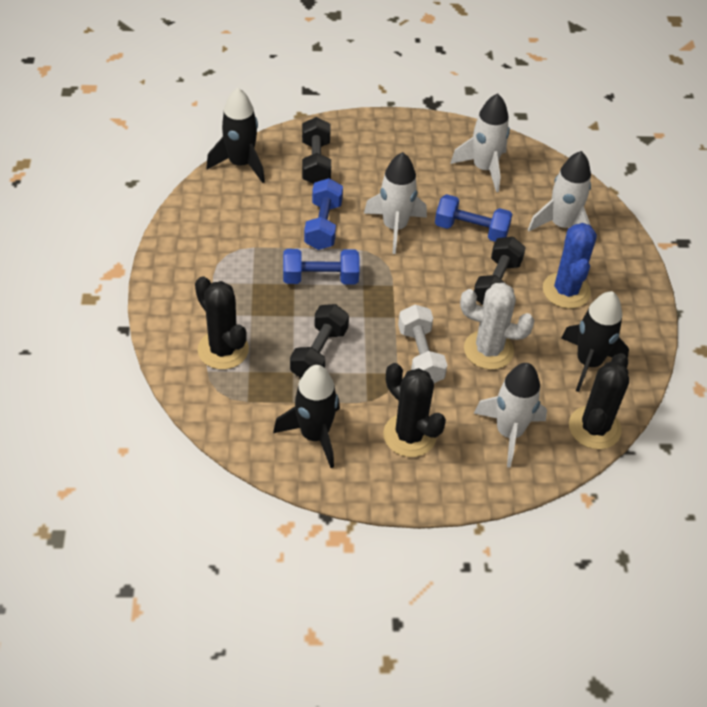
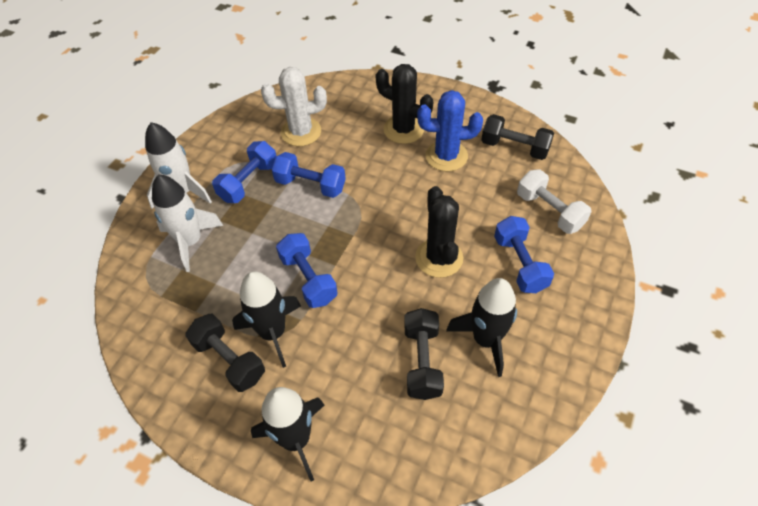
black cactus: [195,276,249,369] [383,363,446,457] [569,353,629,449] = 3 -> [376,64,433,144] [415,186,463,278] = 2
blue dumbbell: [283,249,359,284] [304,178,343,250] [435,194,512,241] = 3 -> [212,141,276,203] [272,152,346,198] [276,233,338,308] [494,216,554,293] = 4
white rocket: [364,152,427,254] [450,93,510,192] [474,363,547,468] [528,151,591,231] = 4 -> [145,122,212,209] [152,174,223,272] = 2

